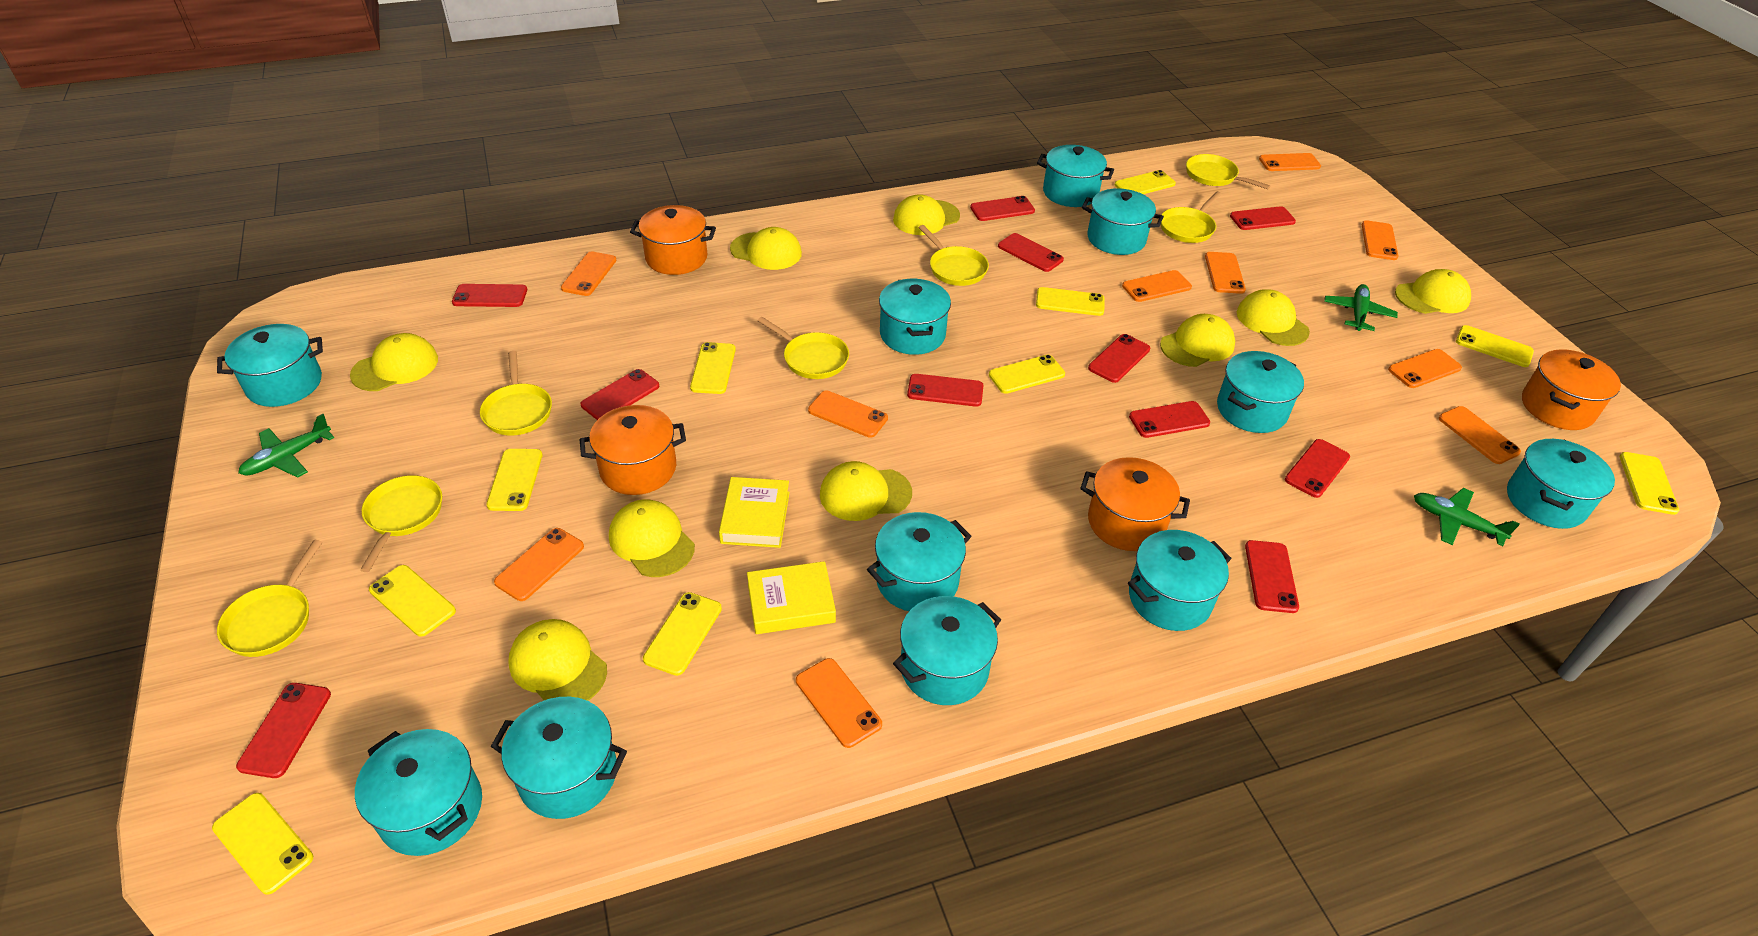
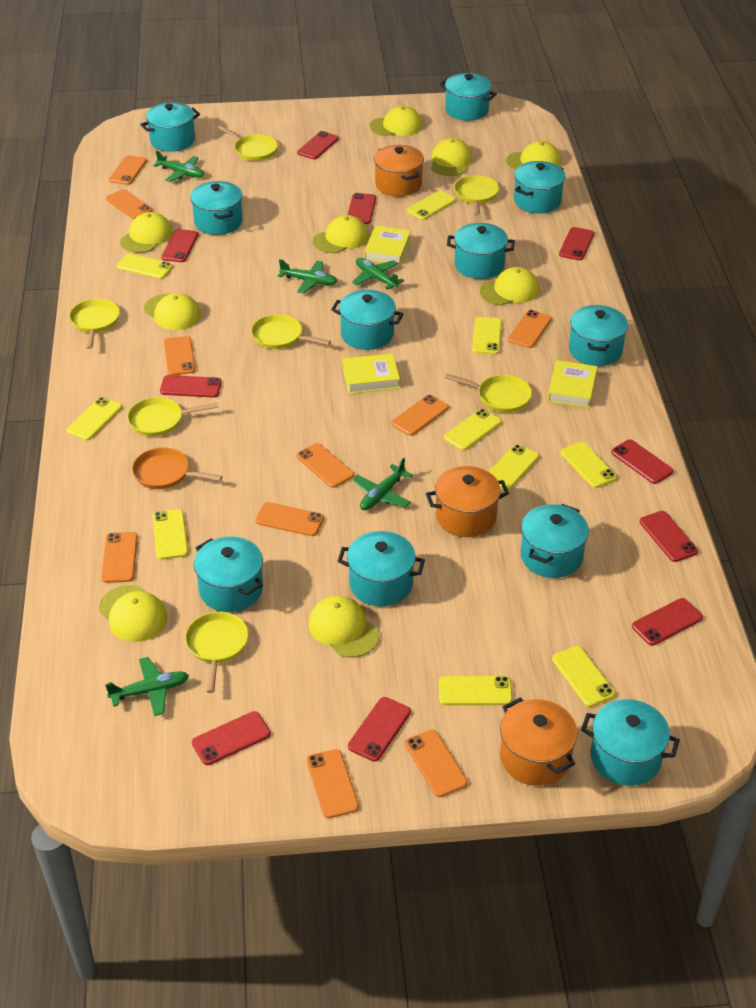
green plane: [238,414,335,478] [1324,284,1398,331] [1414,488,1520,546] = 3 -> [105,657,189,716] [153,151,204,182] [278,259,338,294] [352,258,404,290] [353,458,413,510] = 5
orange pan: none = 0 -> [132,447,222,489] = 1
orange pot: [579,405,686,495] [630,205,716,275] [1080,457,1190,551] [1522,349,1621,430] = 4 -> [374,145,424,196] [426,466,509,537] [500,697,578,786] = 3
red phone: [236,683,331,778] [452,284,527,307] [581,369,659,420] [907,374,984,407] [970,196,1035,221] [998,233,1064,272] [1088,334,1150,383] [1129,401,1210,438] [1230,206,1296,230] [1245,540,1299,613] [1285,439,1350,498] = 11 -> [160,375,222,398] [161,229,198,262] [192,711,271,765] [297,131,339,159] [348,193,376,224] [348,697,411,762] [559,227,594,261] [611,439,674,484] [632,598,703,646] [640,511,698,562] = 10
yellow book: [719,477,790,548] [747,561,836,634] = 2 -> [342,353,400,394] [364,226,411,265] [548,360,597,408] = 3

